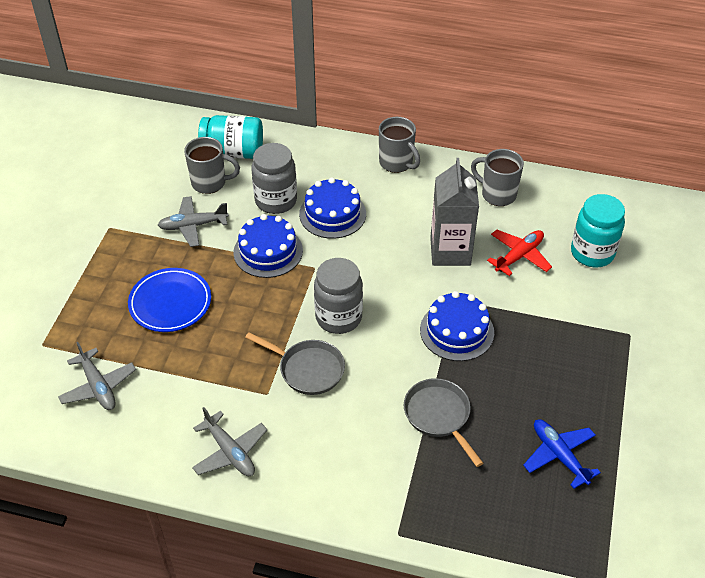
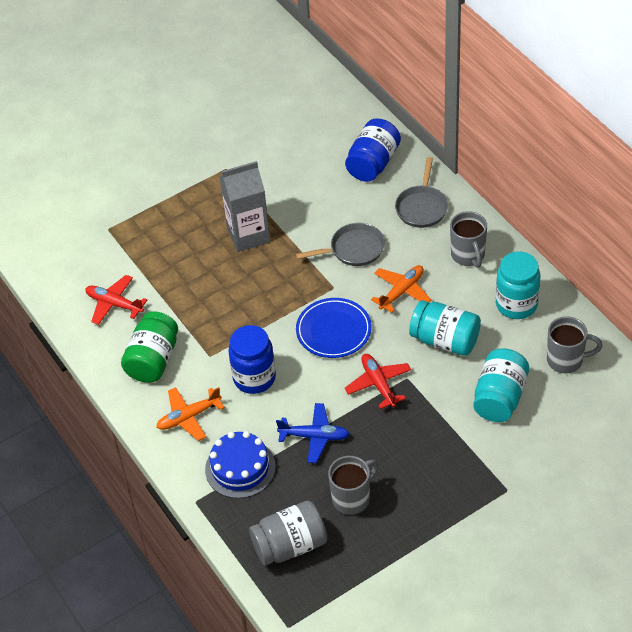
blue cake: [233,214,303,278] [299,177,366,239] [420,291,494,361] = 3 -> [205,431,276,498] = 1
blue jar: none = 0 -> [228,325,276,394] [345,118,401,182] = 2
green jar: none = 0 -> [121,311,178,383] = 1
grey jar: [251,143,297,214] [314,258,363,334] = 2 -> [249,501,327,566] = 1
grey plane: [58,342,136,410] [158,196,229,247] [192,407,267,476] = 3 -> none = 0
orange plane: none = 0 -> [157,387,225,441] [371,265,432,313] = 2
red plane: [487,230,552,276] = 1 -> [85,275,147,325] [345,354,411,409] = 2
turquoise jar: [198,115,263,159] [571,194,625,268] = 2 -> [409,300,481,356] [473,348,529,422] [496,251,540,319] = 3

